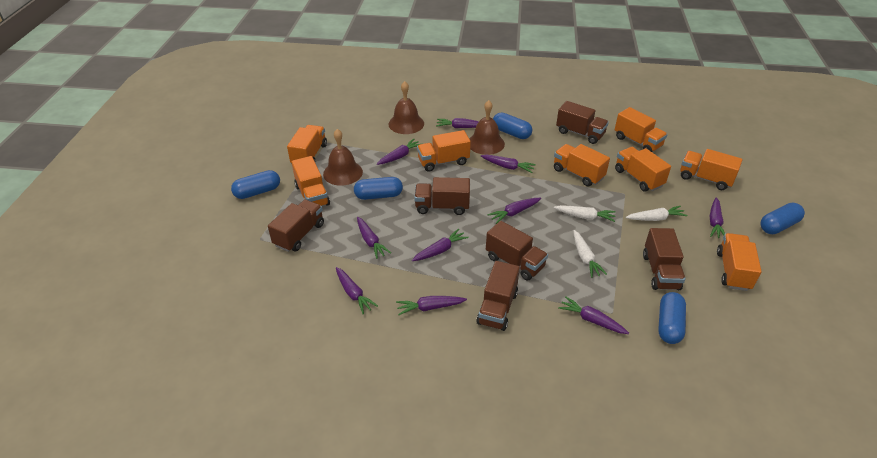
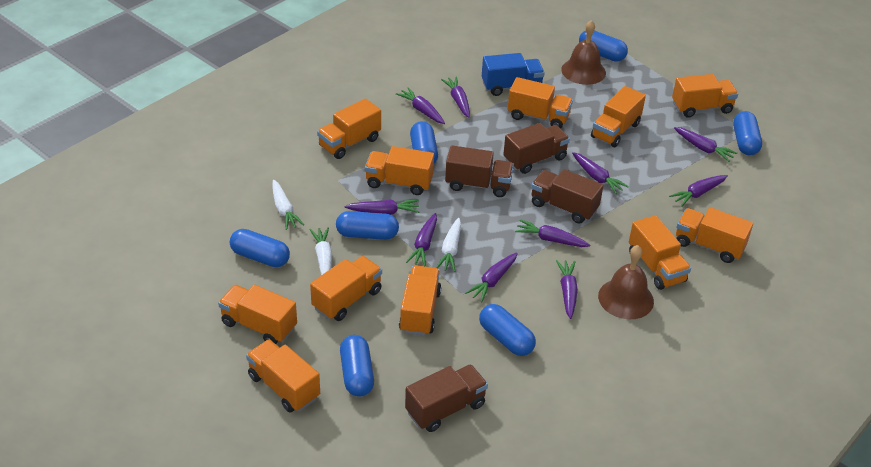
blue capsule: [231,170,280,199] [354,177,403,200] [493,112,532,139] [658,292,686,344] [760,203,805,234] = 5 -> [230,229,290,267] [336,211,399,240] [340,335,374,397] [410,121,438,164] [479,304,536,356] [579,30,628,62] [733,111,762,155] = 7
blue truck: none = 0 -> [482,53,545,96] = 1
brown bell: [323,129,363,186] [389,81,424,134] [469,100,505,155] = 3 -> [561,20,606,85] [598,245,654,319] = 2
brown truck: [268,200,324,252] [414,177,470,215] [476,261,520,331] [486,221,548,280] [556,101,609,144] [643,228,686,290] = 6 -> [405,364,488,432] [445,146,514,197] [503,123,570,174] [531,169,603,223] = 4
orange truck: [287,125,327,163] [291,156,330,206] [417,130,471,172] [554,144,610,186] [615,107,668,152] [615,147,671,192] [680,149,743,190] [717,233,762,291] = 8 -> [218,285,297,344] [246,339,320,412] [310,256,382,321] [317,98,381,159] [365,146,434,195] [399,265,441,336] [508,77,573,129] [591,86,646,147] [629,215,691,290] [672,74,738,118] [676,207,753,263] = 11

